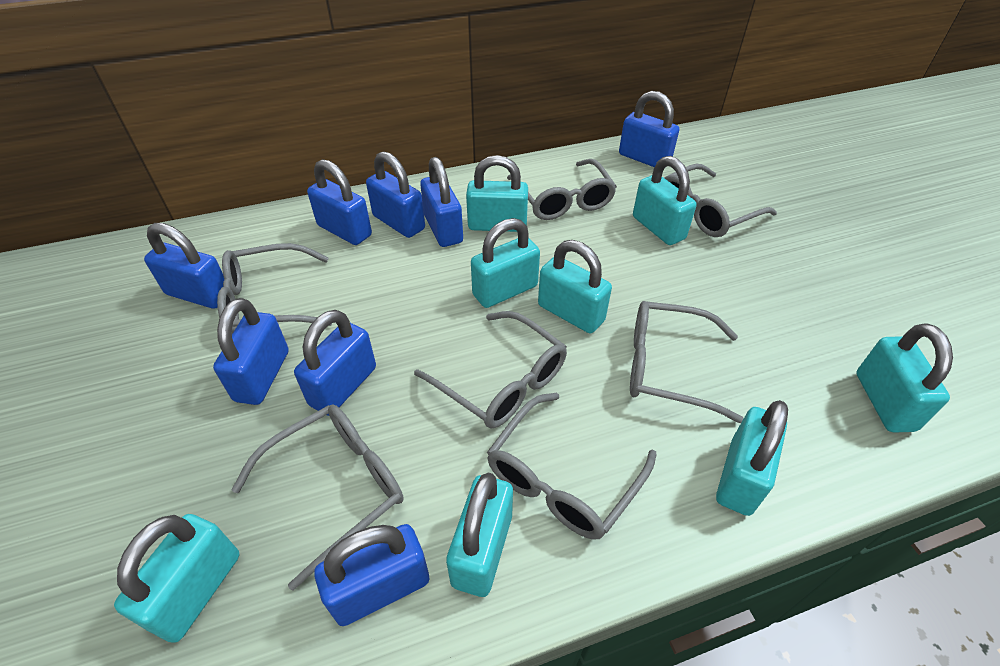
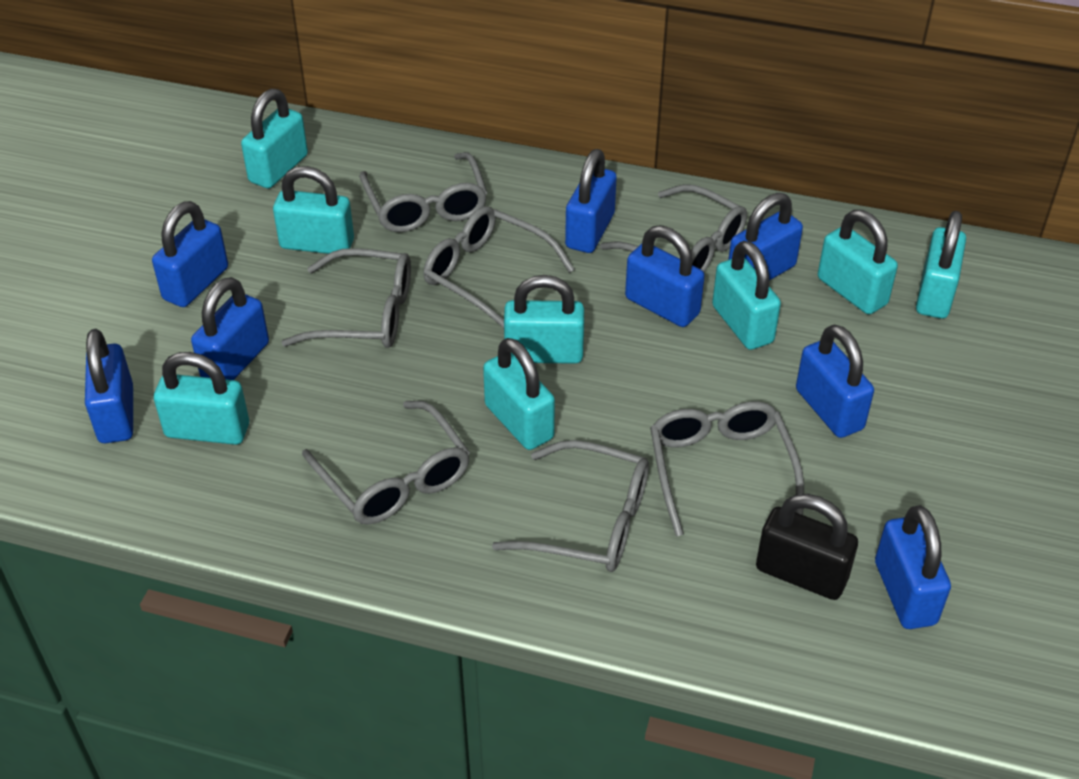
black padlock: none = 0 -> [756,494,858,600] = 1

